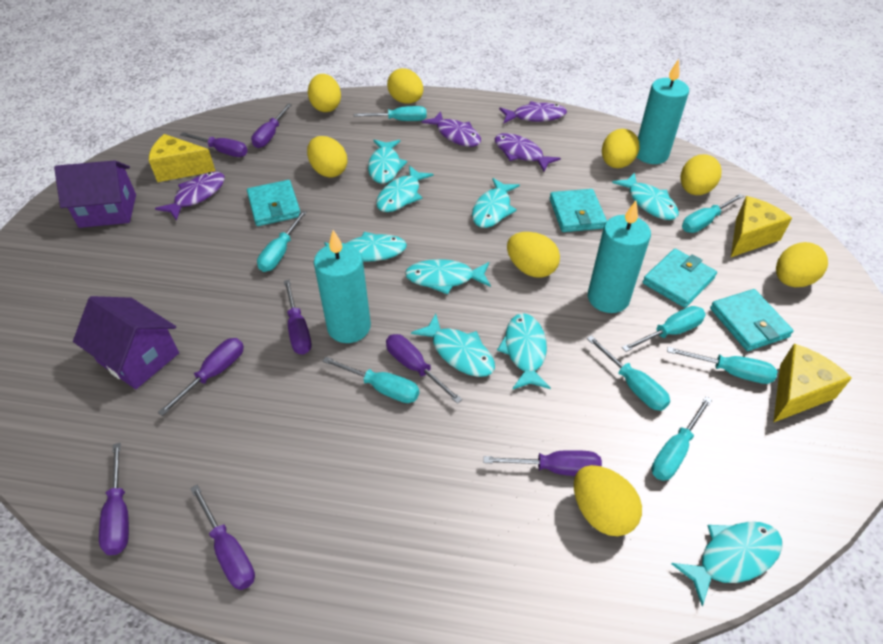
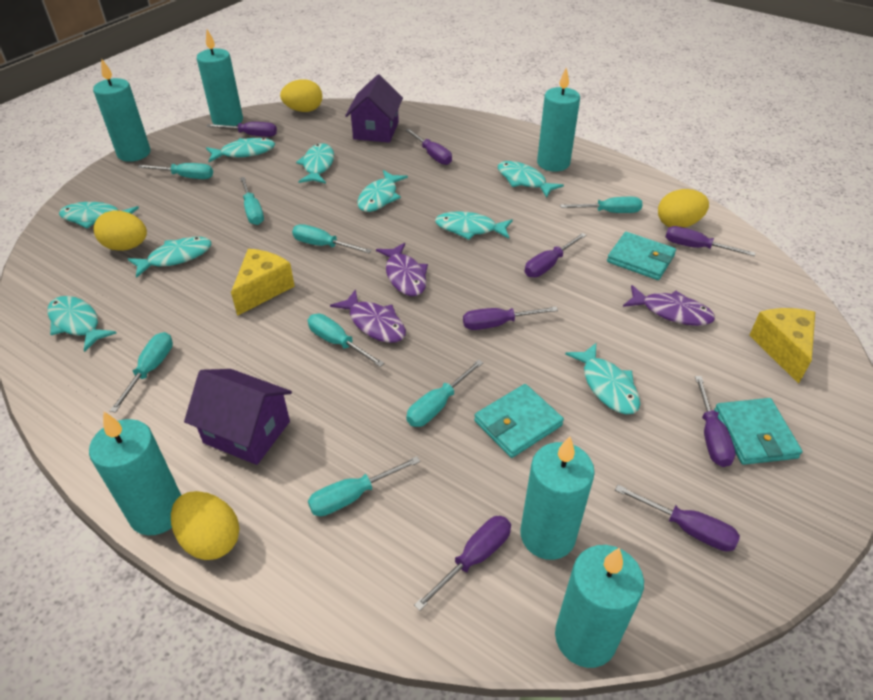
purple fish: [155,171,225,221] [422,111,481,147] [495,133,561,171] [499,101,567,123] = 4 -> [330,289,406,343] [376,243,428,296] [623,285,715,326] = 3
turquoise candle: [314,230,371,343] [588,201,651,313] [637,59,689,164] = 3 -> [89,411,181,535] [93,58,150,162] [197,29,243,126] [520,436,595,560] [537,67,580,172] [555,545,644,668] = 6
turquoise wallet: [247,180,300,226] [550,189,607,232] [643,249,717,308] [710,289,794,351] = 4 -> [474,384,564,458] [607,232,676,280] [714,398,803,465] = 3
yellow cheese: [149,134,215,182] [731,196,792,257] [773,344,852,423] = 3 -> [231,249,295,316] [749,308,815,384] = 2
yellow egg: [307,136,348,177] [308,74,341,112] [387,68,423,104] [507,232,560,278] [574,465,642,536] [602,129,640,168] [681,154,722,195] [776,242,828,287] = 8 -> [94,210,147,251] [171,491,240,560] [280,79,322,112] [658,189,709,228] = 4

